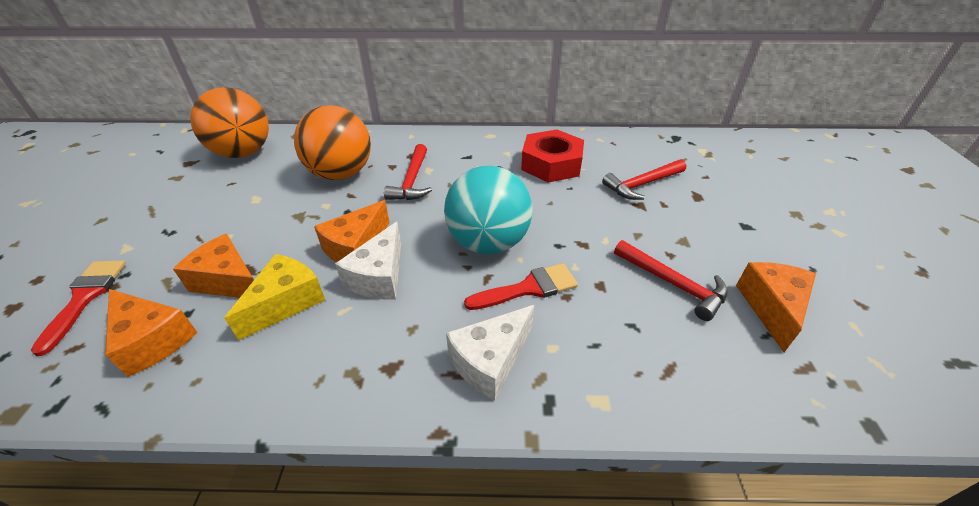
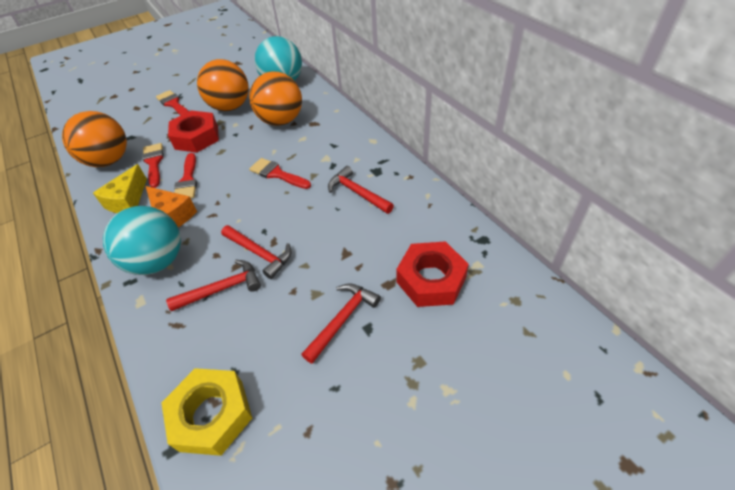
orange ball: [190,87,269,158] [294,105,371,180] = 2 -> [62,111,127,167] [197,59,249,111] [249,71,302,126] = 3
orange cheese: [105,289,198,377] [173,234,254,298] [314,200,390,262] [736,262,816,352] = 4 -> [146,186,197,227] = 1
red brush: [31,260,126,356] [464,263,578,310] = 2 -> [142,143,164,188] [156,90,189,116] [174,153,197,198] [249,158,311,189] = 4
red hammer: [384,144,432,200] [602,159,686,200] [614,240,728,321] = 3 -> [166,260,261,311] [221,225,292,279] [301,283,381,364] [328,166,394,214] = 4
red nut: [521,129,584,183] = 1 -> [168,110,219,153] [396,241,469,307] = 2
turquoise ball: [444,166,533,254] = 1 -> [103,206,181,275] [255,36,302,81] = 2
white cheese: [335,222,401,299] [446,305,534,400] = 2 -> none = 0
yellow nut: none = 0 -> [161,368,252,456] = 1

